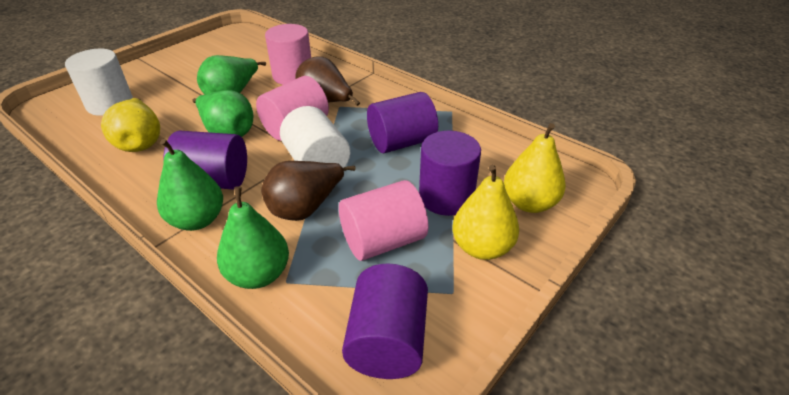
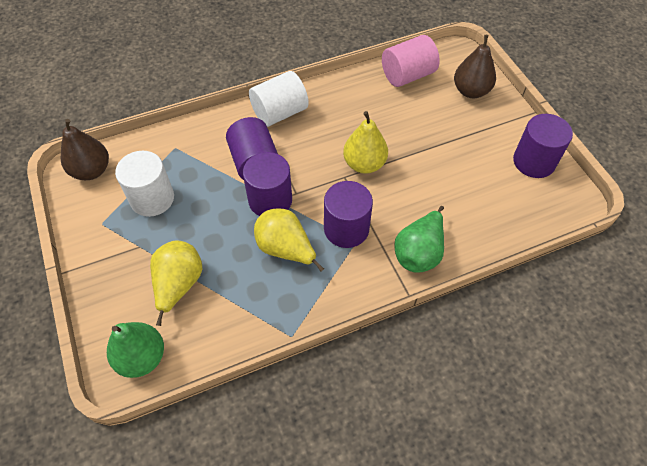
green pear: [157,139,223,231] [192,90,254,137] [197,55,266,95] [217,186,289,289] = 4 -> [107,322,164,378] [394,206,444,273] = 2
pink cylinder: [256,76,329,141] [265,24,311,85] [339,180,429,261] = 3 -> [382,35,440,87] = 1

